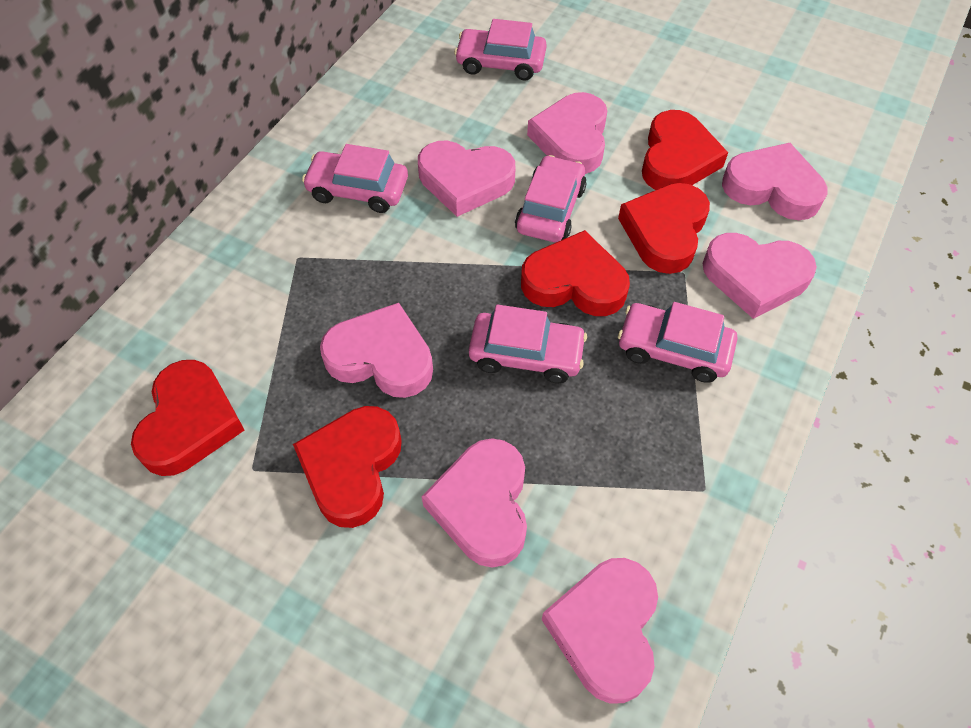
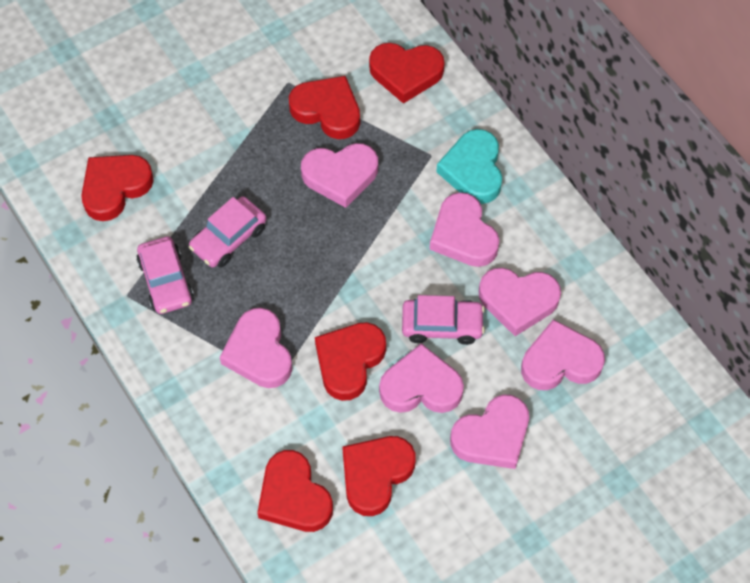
pink car: [302,144,408,213] [454,19,547,81] [469,304,587,383] [515,155,587,242] [618,302,737,383] = 5 -> [136,236,194,314] [189,196,266,268] [402,295,485,345] = 3
red heart: [131,360,245,476] [293,406,402,528] [521,230,630,316] [618,183,710,274] [642,110,728,190] = 5 -> [81,155,154,221] [257,450,333,532] [289,76,360,139] [315,322,386,401] [342,436,415,516] [369,43,445,104] = 6
turquoise heart: none = 0 -> [436,129,502,204] = 1

